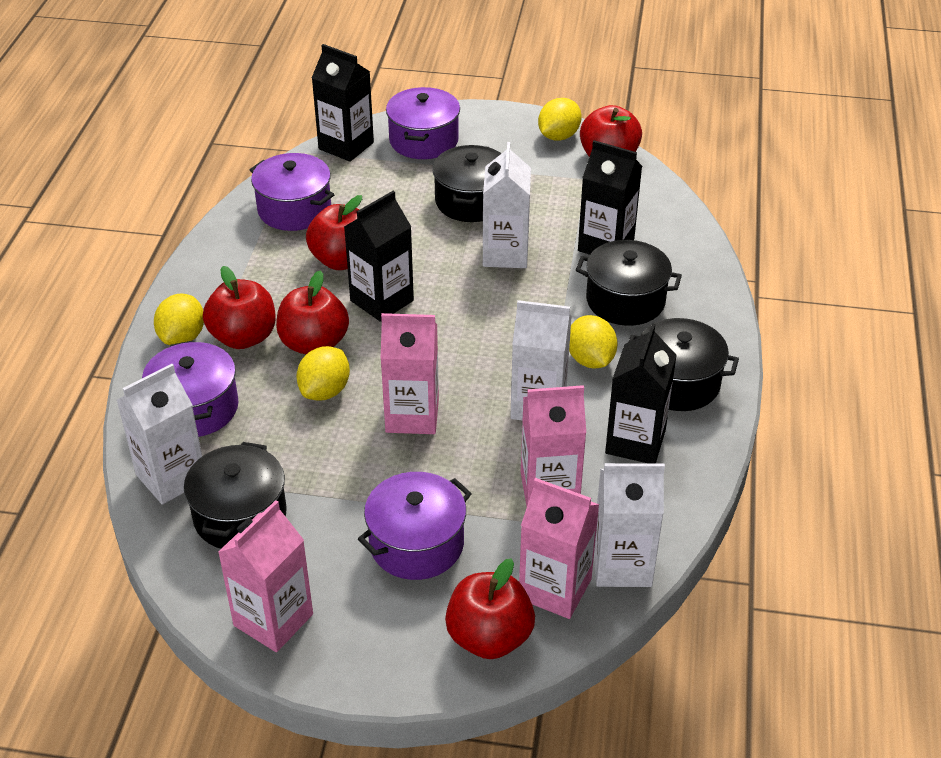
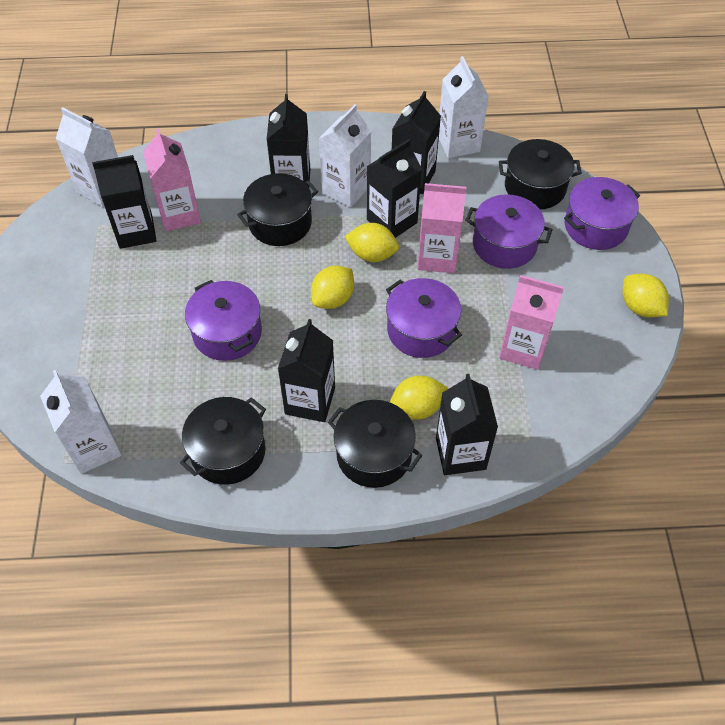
black carton: [312,44,374,162] [344,191,414,322] [578,140,642,255] [605,323,677,464] = 4 -> [92,155,157,249] [267,94,310,187] [278,319,335,422] [367,139,422,238] [392,91,441,194] [436,374,498,475] = 6
pink carton: [218,500,313,652] [381,313,439,434] [519,478,599,619] [521,385,586,506] = 4 -> [143,128,201,232] [417,183,466,273] [499,275,564,370] = 3
red apple: [203,266,276,349] [276,270,349,354] [306,195,362,270] [445,558,535,659] [580,105,642,157] = 5 -> none = 0

